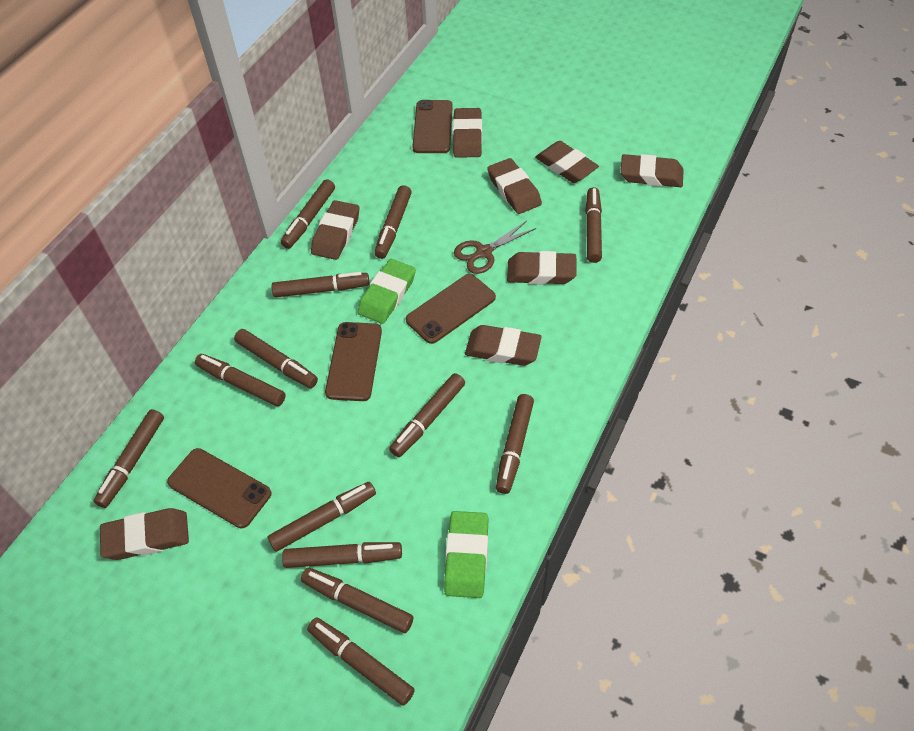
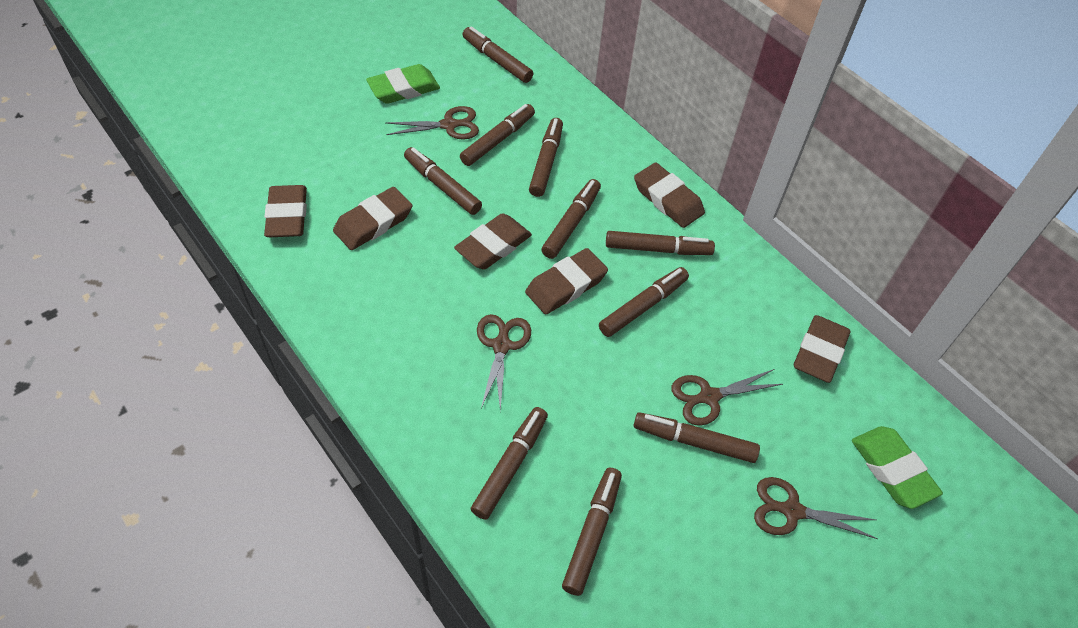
brown eraser: [100,508,189,560] [311,200,360,260] [453,108,482,158] [465,325,542,366] [487,158,542,214] [507,251,577,285] [535,141,599,183] [620,154,684,187] = 8 -> [264,185,307,237] [333,187,412,250] [454,213,532,269] [525,248,608,314] [634,163,705,228] [794,315,851,383] = 6
brown marker: [94,409,164,508] [195,354,286,406] [234,329,318,388] [268,482,376,552] [272,272,369,297] [281,179,335,249] [282,542,402,568] [301,568,413,633] [307,617,415,706] [374,185,412,259] [389,373,465,457] [496,394,534,494] [585,187,602,263] = 13 -> [404,147,482,215] [460,104,535,166] [462,26,533,83] [471,407,548,520] [529,118,563,197] [541,179,601,259] [562,468,622,596] [599,267,689,337] [606,231,715,255] [634,412,760,463] = 10
brown phone: [167,448,272,528] [325,322,382,401] [406,274,496,344] [412,100,453,153] = 4 -> none = 0
brown scissors: [454,221,536,274] = 1 -> [385,106,479,139] [477,314,531,411] [671,369,783,426] [754,477,878,539] = 4

